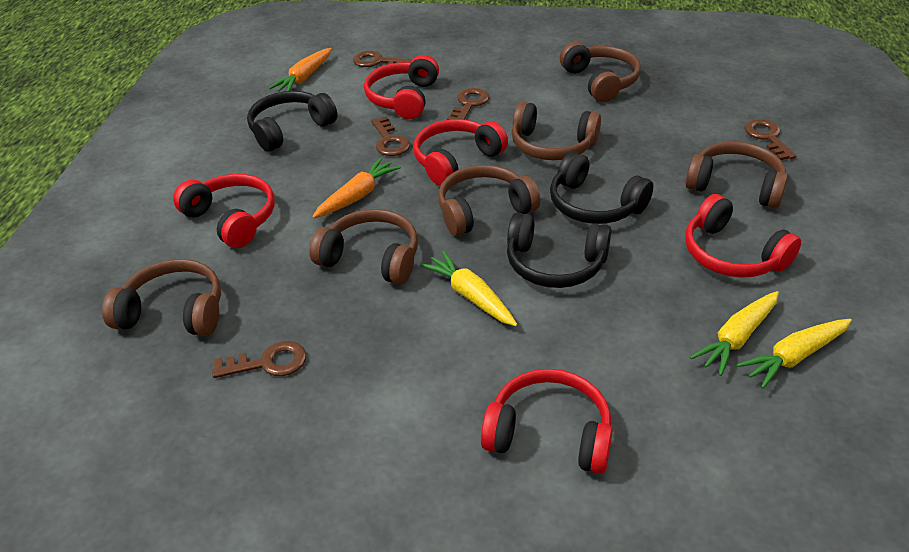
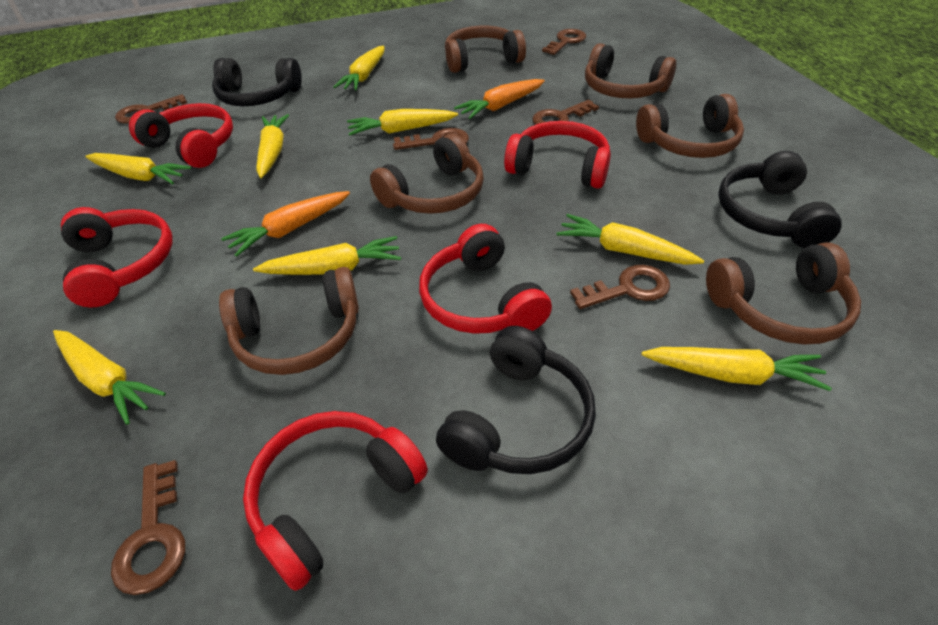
brown key: [212,341,306,378] [353,51,412,67] [371,116,410,156] [447,88,489,120] [744,119,797,160] = 5 -> [111,460,185,595] [115,94,187,124] [393,128,469,150] [532,100,599,125] [542,29,586,55] [570,265,670,309] = 6
yellow carrot: [420,251,517,326] [690,291,779,376] [736,319,852,389] = 3 -> [53,330,166,425] [85,153,191,184] [253,236,401,275] [256,114,289,178] [333,46,384,91] [347,109,458,135] [556,214,704,265] [641,347,832,391] = 8

